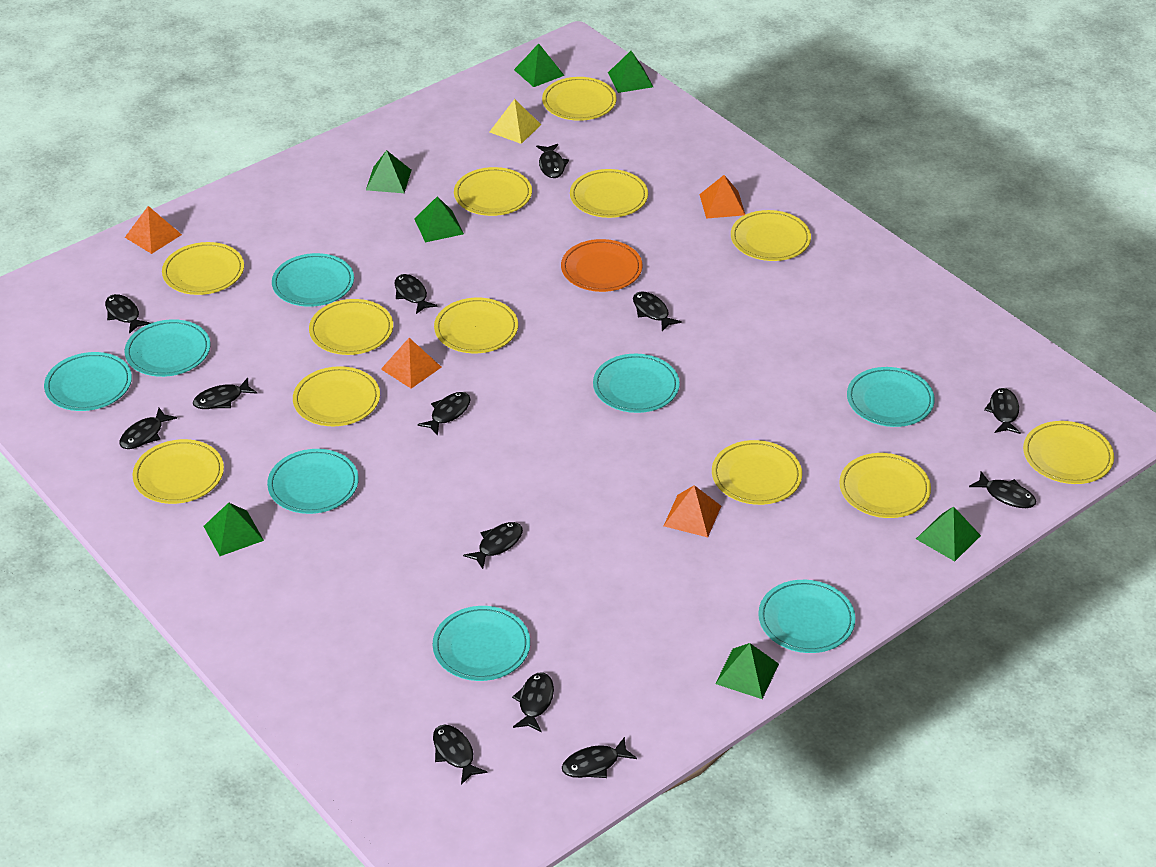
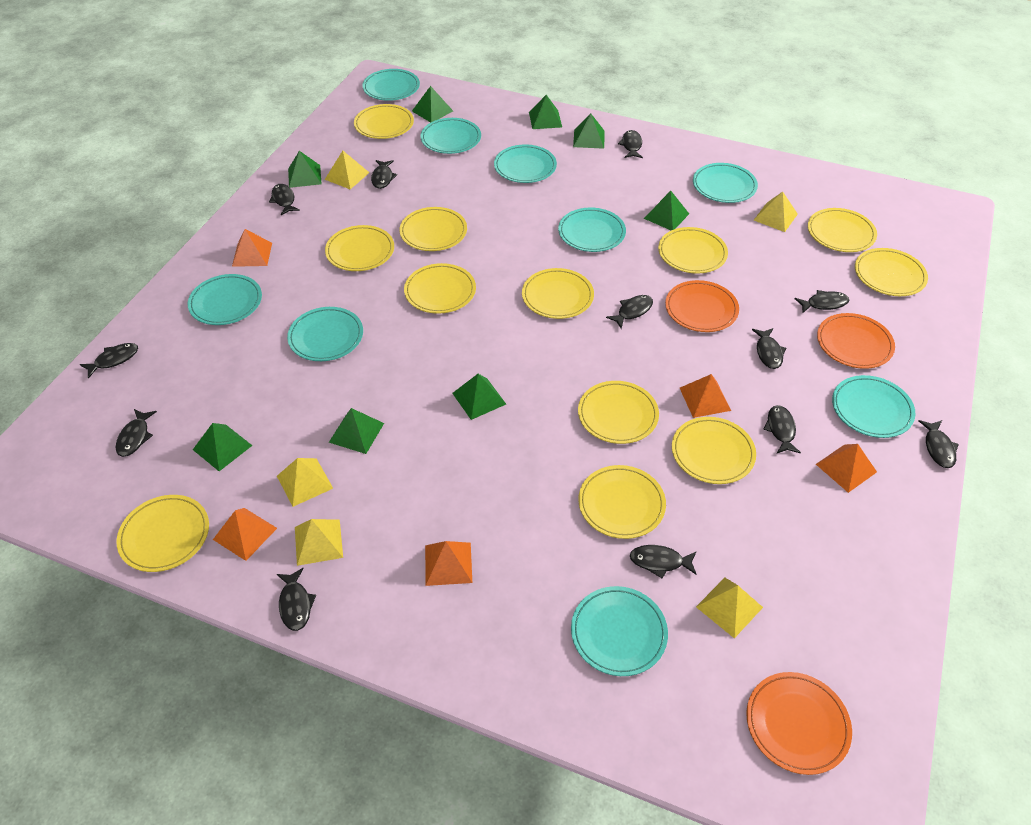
black fish: [105,294,151,334] [119,408,177,449] [193,378,258,409] [395,274,438,314] [417,392,471,436] [433,725,488,785] [463,522,523,569] [512,672,554,732] [536,144,569,178] [562,737,637,778] [633,291,682,331] [969,471,1036,508] [984,388,1021,434] = 13 -> [80,343,138,379] [115,409,157,457] [269,184,300,215] [277,568,316,631] [371,160,397,189] [606,295,653,329] [618,130,643,158] [630,545,697,579] [752,328,786,369] [763,405,801,454] [795,290,849,313] [919,420,959,468] = 12
green pyramid: [204,503,264,556] [366,150,411,193] [414,196,464,242] [514,44,565,87] [608,51,653,93] [715,643,779,699] [916,506,981,561] = 7 -> [193,423,253,471] [288,151,322,188] [329,408,384,454] [412,86,453,123] [452,374,506,420] [529,95,562,129] [573,114,605,149] [644,191,689,231] = 8
orange plate: [561,239,642,292] = 1 -> [665,280,739,332] [746,672,852,775] [817,313,895,369] = 3
orange pyramid: [125,206,182,254] [381,338,441,389] [664,485,721,537] [699,175,745,219] = 4 -> [213,508,277,561] [232,229,272,267] [425,541,472,586] [680,374,731,418] [816,444,877,493] = 5
turquoise plate: [44,352,132,411] [125,319,210,377] [267,449,359,514] [272,253,354,307] [433,606,530,681] [593,354,680,413] [758,580,856,653] [847,367,935,427] = 8 -> [188,274,262,325] [287,307,363,361] [362,69,420,101] [420,118,481,154] [494,144,557,183] [558,207,626,252] [571,586,668,676] [693,163,758,203] [832,375,915,438] = 9
yellow pyramid: [490,99,541,144] = 1 -> [277,458,333,507] [295,519,343,566] [325,151,369,189] [696,578,763,638] [754,192,798,232] = 5

